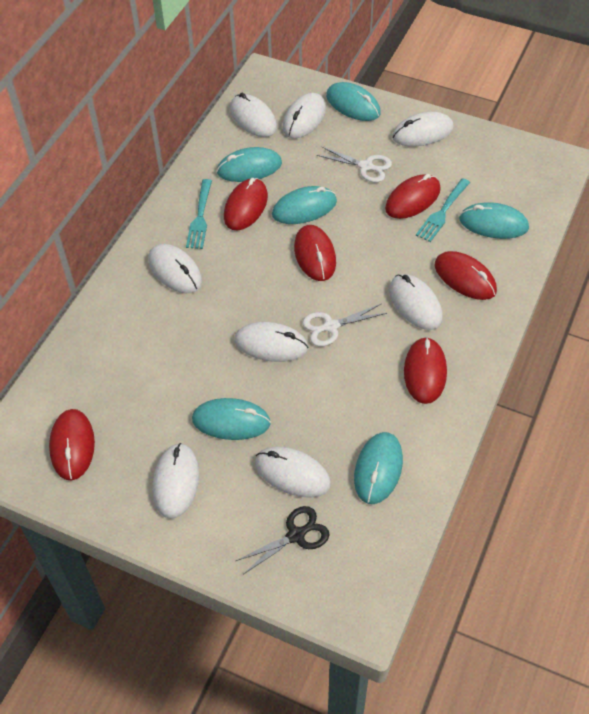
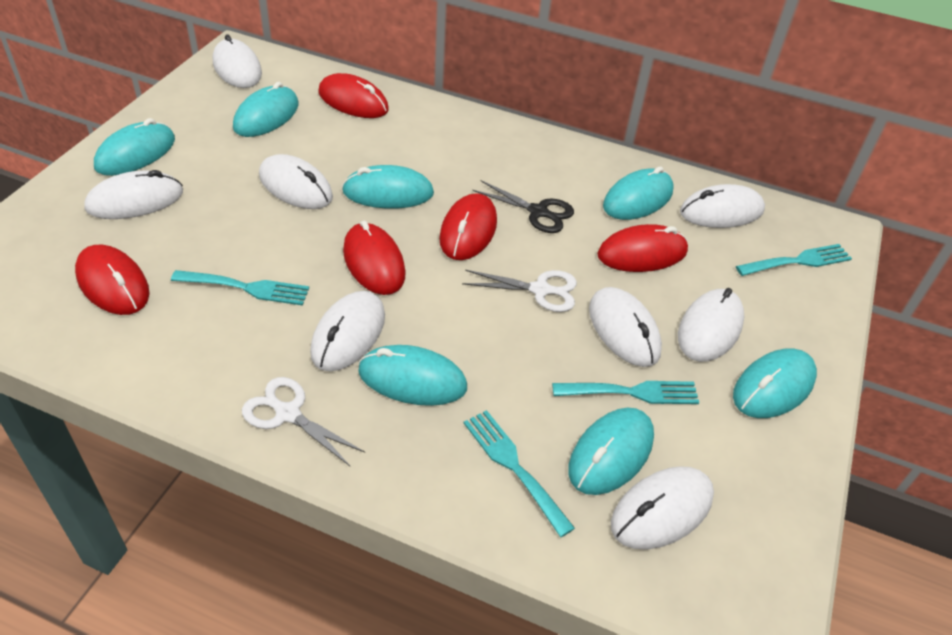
red mouse: [49,409,95,481] [224,178,268,230] [294,225,336,281] [385,174,441,219] [404,337,447,404] [435,251,497,300] = 6 -> [75,245,150,315] [318,73,389,118] [343,220,406,295] [439,193,497,260] [597,224,688,272] = 5
turquoise fork: [186,179,212,249] [416,178,470,242] = 2 -> [171,270,309,306] [464,410,575,537] [552,381,699,404] [736,244,852,276] = 4
turquoise mouse: [192,398,271,440] [217,147,282,182] [272,186,337,224] [326,82,381,121] [354,432,403,504] [459,202,529,239] = 6 -> [94,118,175,176] [233,82,299,137] [342,165,434,209] [358,345,467,406] [568,408,654,495] [603,166,674,220] [733,349,817,418] = 7

